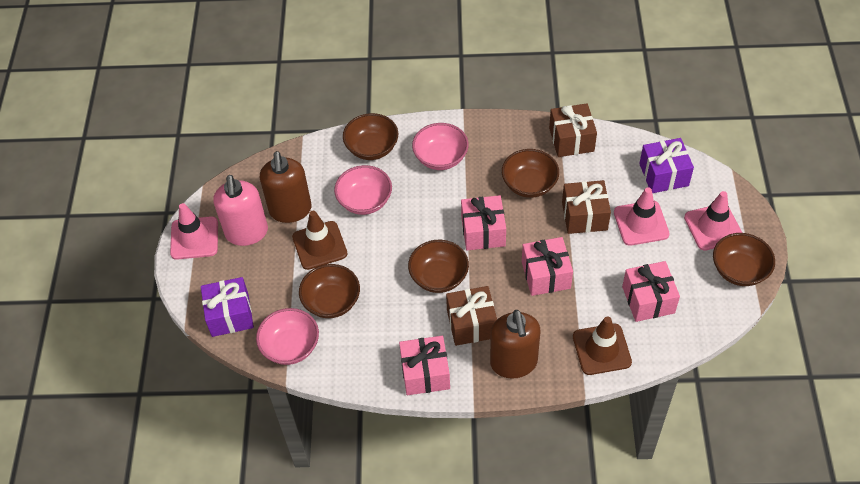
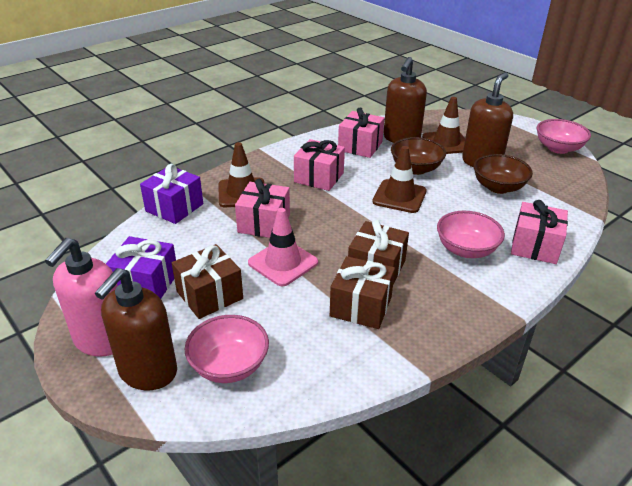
brown bowl: [299,264,360,318] [343,113,398,160] [408,240,469,293] [502,149,559,198] [713,233,775,286] = 5 -> [391,137,446,175] [473,154,533,194] = 2
brown soap dispenser: [260,151,312,223] [490,310,541,379] = 2 -> [95,268,177,390] [384,57,427,143] [462,72,513,167] = 3
brown traffic cone: [292,211,347,270] [573,316,632,375] = 2 -> [218,142,265,207] [372,146,426,213] [422,97,465,154] = 3
pink traffic cone: [170,203,218,260] [614,187,670,246] [684,191,742,251] = 3 -> [248,208,318,287] = 1

